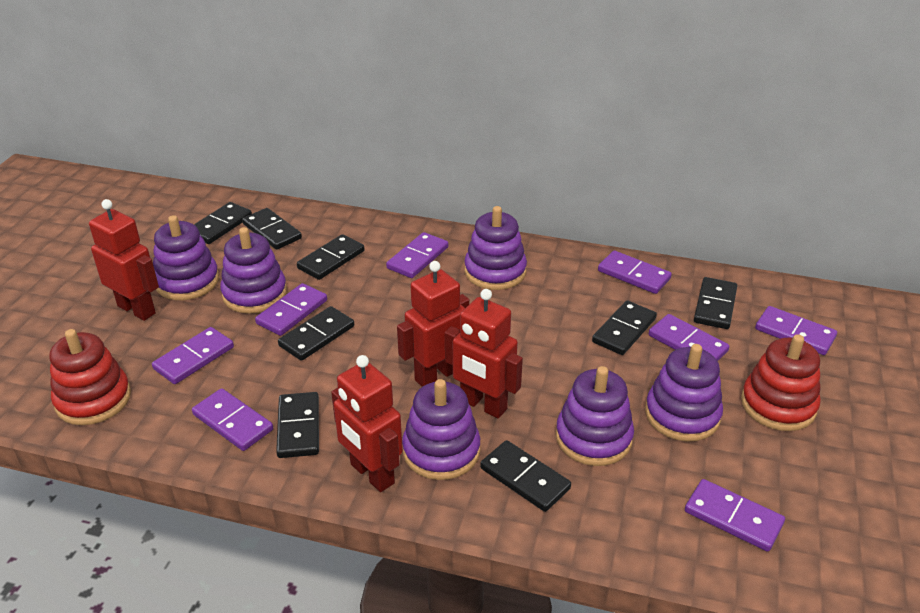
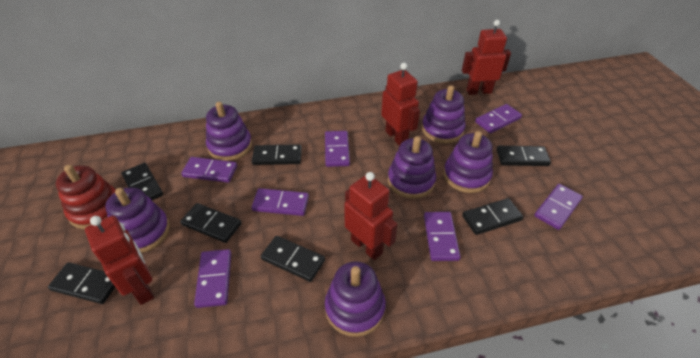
black domino: [194,202,252,244] [242,208,302,250] [276,392,319,458] [278,306,354,361] [297,234,365,280] [480,440,571,512] [592,301,657,355] [694,277,737,329] = 8 -> [48,262,115,304] [121,163,163,200] [180,203,241,243] [252,144,302,165] [261,236,325,282] [462,198,523,235] [497,146,551,166] = 7
purple domino: [152,327,234,384] [192,388,273,451] [255,283,327,336] [386,232,448,278] [598,250,672,294] [649,314,730,361] [685,479,785,552] [755,306,837,355] = 8 -> [181,157,237,183] [194,249,231,308] [252,188,309,216] [325,131,350,167] [424,212,461,261] [475,104,522,133] [534,184,583,230] = 7
red stacking toy: [50,329,131,425] [741,334,821,431] = 2 -> [56,165,116,229] = 1

